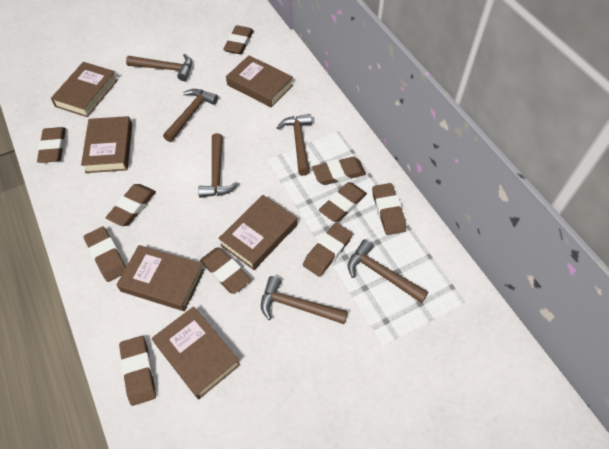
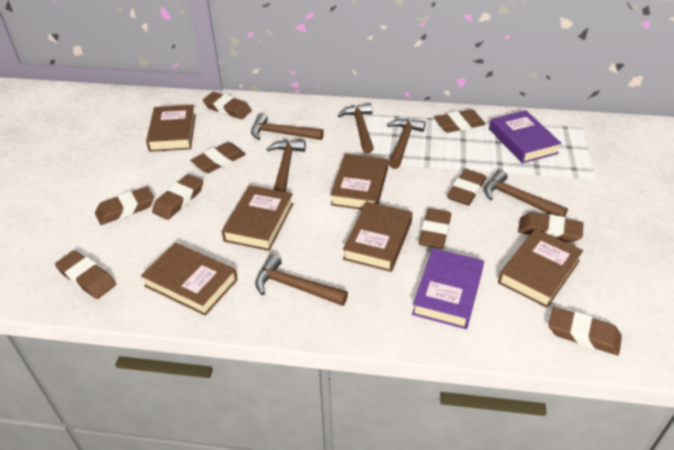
purple book: none = 0 -> [412,248,484,329] [489,110,562,163] = 2

